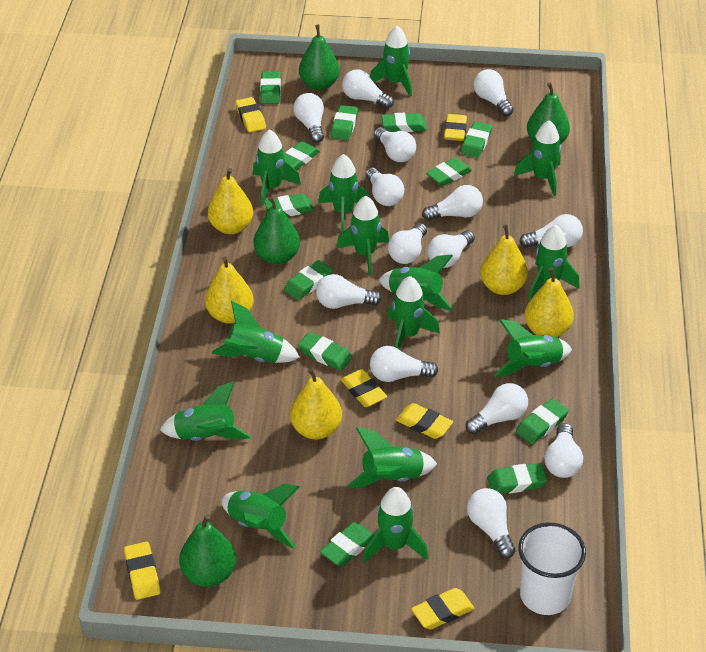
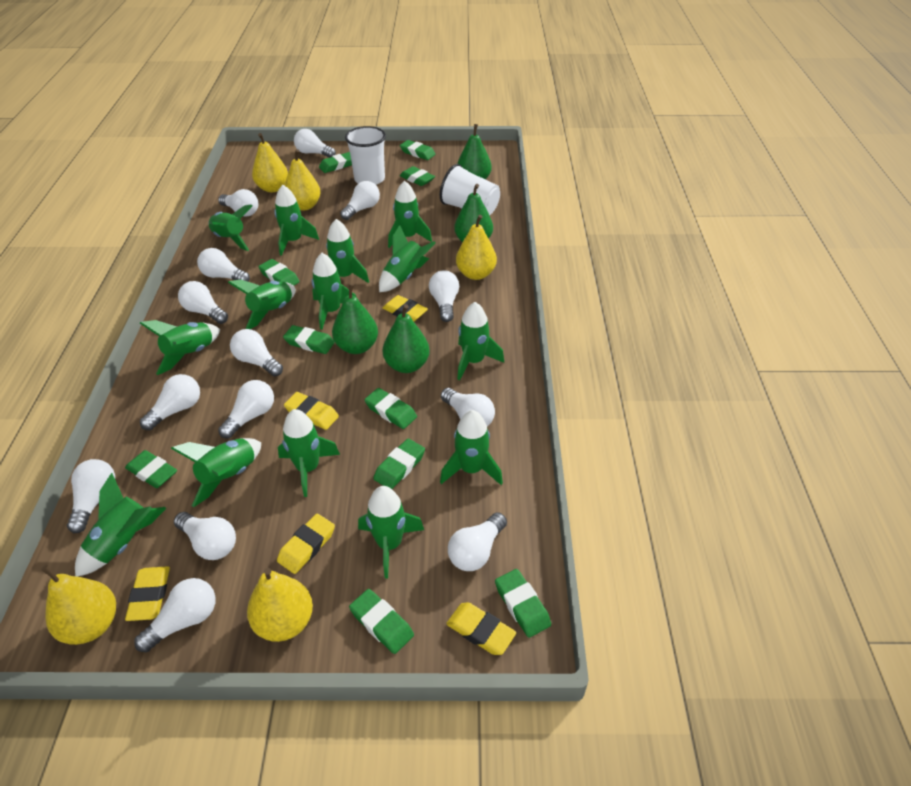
green eraser: [260,71,281,104] [264,194,314,216] [284,141,320,170] [284,260,333,300] [298,332,352,371] [320,522,374,566] [331,105,358,140] [382,113,427,132] [426,158,472,186] [461,122,492,158] [487,463,547,494] [516,398,569,444] = 12 -> [125,450,177,488] [258,259,300,286] [283,325,335,354] [319,152,352,173] [349,589,414,654] [365,388,417,429] [373,439,425,489] [400,140,436,160] [400,166,435,186] [495,569,551,638] = 10
white cup: [518,522,586,615] = 1 -> [345,126,386,185] [440,164,500,215] = 2
yellow eraser: [124,542,161,600] [235,97,266,132] [341,369,387,407] [396,403,453,439] [411,588,474,629] [444,114,467,141] = 6 -> [125,566,170,621] [277,514,335,574] [284,392,339,430] [382,295,428,322] [446,602,516,655] = 5

